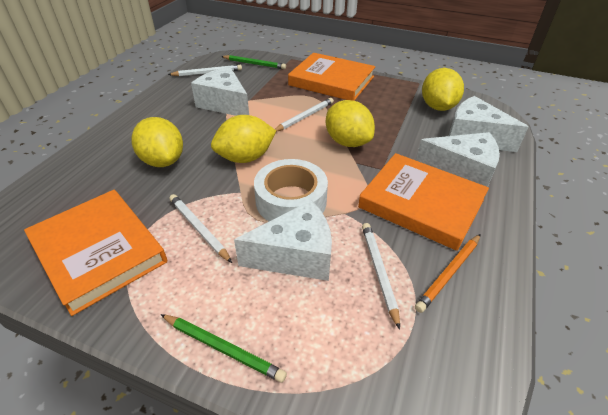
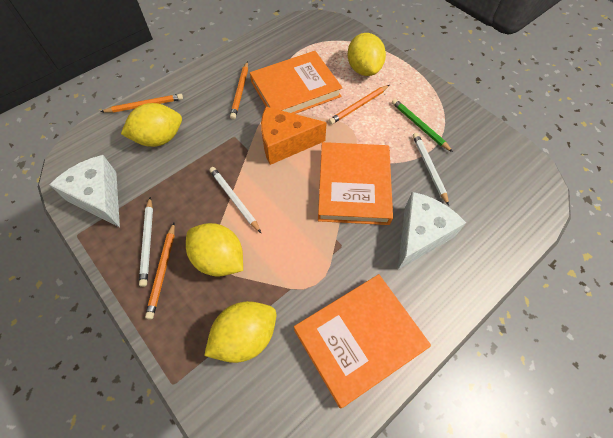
green pencil: [160,314,287,383] [221,55,286,69] = 2 -> [392,99,453,152] = 1
orange cheese: none = 0 -> [261,107,327,165] = 1
orange pencil: [415,234,481,313] = 1 -> [101,94,183,113] [145,223,175,319] [230,61,248,120] [329,85,389,124] = 4
white cheese: [191,67,249,116] [234,200,332,281] [416,132,500,187] [449,96,528,152] = 4 -> [49,155,120,227] [398,192,466,270] = 2
white pencil: [168,65,242,76] [169,194,232,263] [275,98,334,132] [362,223,400,330] = 4 -> [139,197,153,287] [209,167,261,233] [413,133,449,206] = 3
white tape: [254,159,328,221] = 1 -> none = 0

